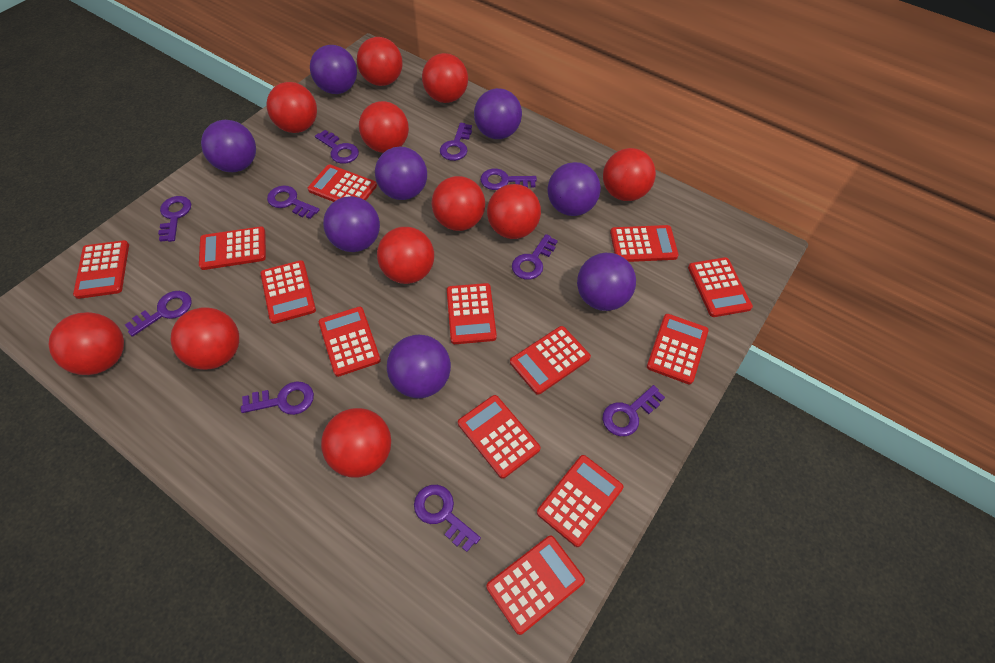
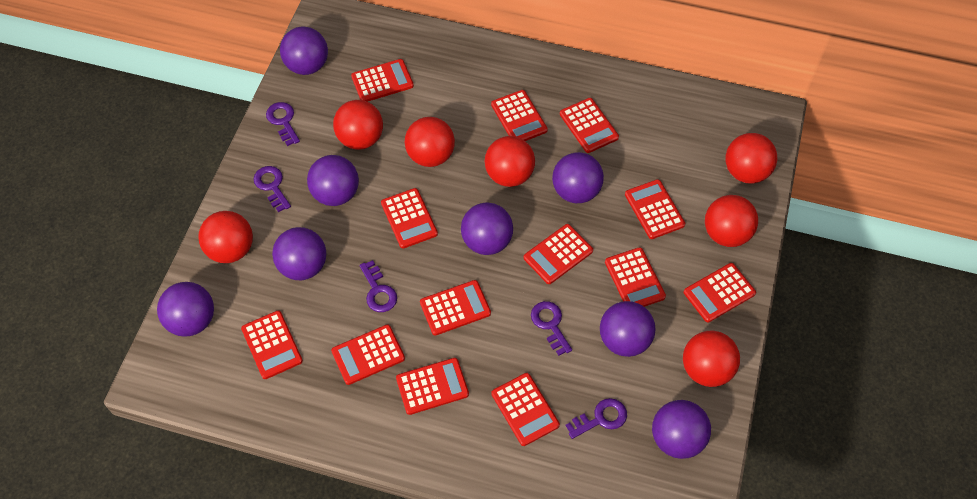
purple key: [125,291,192,337] [158,196,191,242] [241,381,314,415] [267,185,320,219] [315,130,359,164] [414,485,481,552] [440,123,472,161] [480,168,537,190] [512,234,558,280] [602,385,665,436] = 10 -> [253,166,291,212] [266,102,300,146] [359,260,397,312] [531,301,572,356] [566,398,627,439] = 5
red ball: [49,312,124,375] [170,307,239,370] [266,82,317,133] [321,408,391,478] [357,37,402,86] [359,101,409,153] [377,227,434,284] [422,53,468,103] [432,176,485,231] [487,184,541,239] [603,148,656,201] = 11 -> [198,211,253,263] [333,100,383,150] [405,117,455,167] [485,136,535,187] [683,331,740,387] [705,195,758,247] [725,133,777,184] = 7

